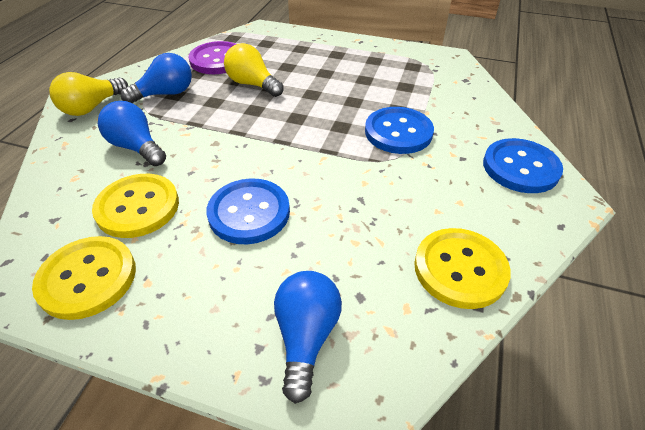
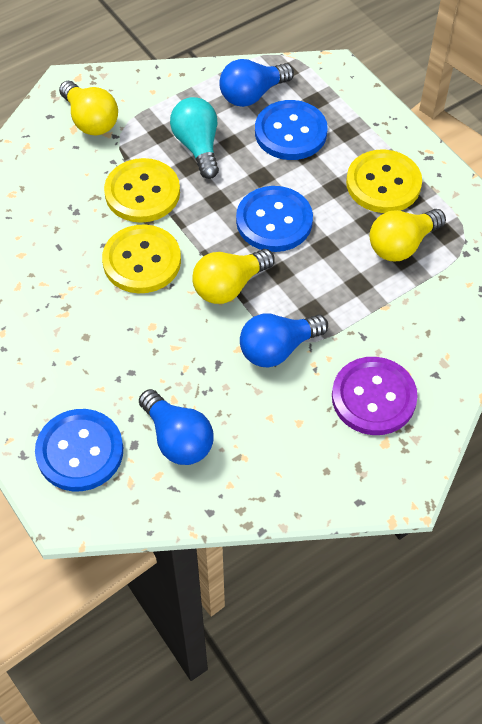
turquoise light bulb: none = 0 -> [170,97,219,179] = 1
yellow light bulb: [49,72,128,116] [224,43,284,97] = 2 -> [59,81,118,136] [192,249,275,304] [370,209,446,261] = 3

